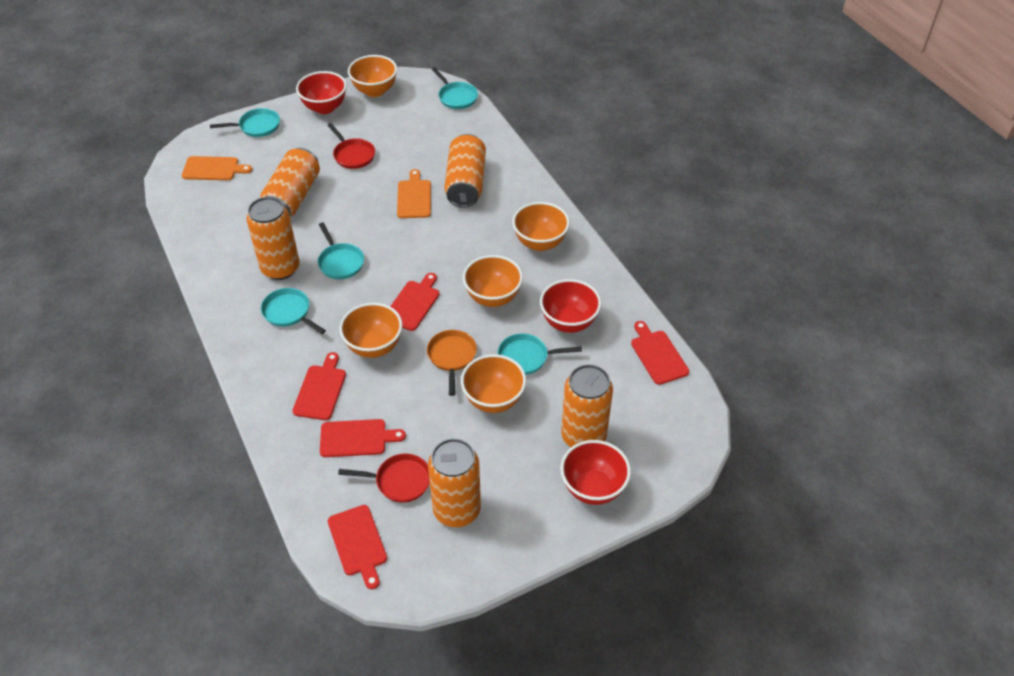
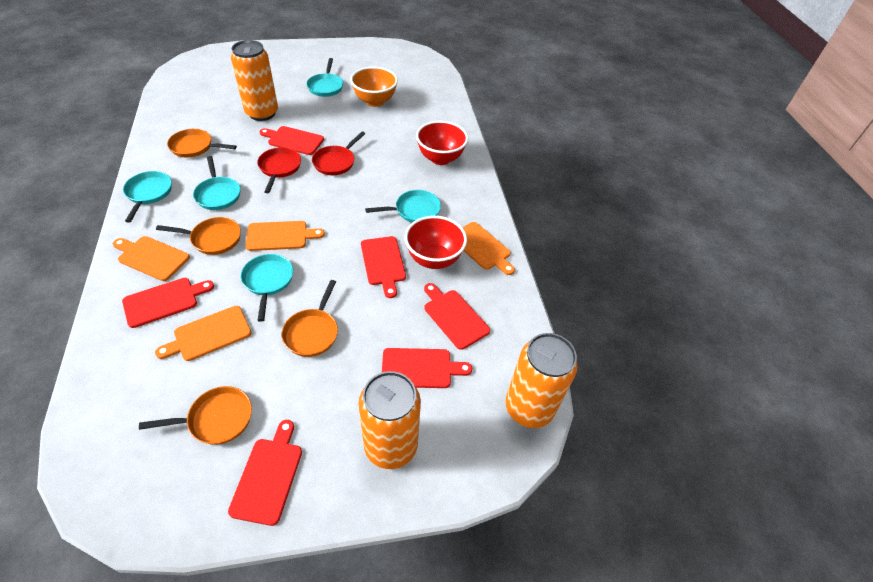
orange bowl: [339,303,403,358] [348,55,397,97] [461,354,526,413] [463,255,523,307] [512,202,570,251] = 5 -> [350,67,398,107] = 1
orange can: [247,197,300,280] [260,148,320,217] [428,438,481,527] [444,134,486,208] [561,364,613,447] = 5 -> [231,40,278,121] [358,371,421,469] [505,333,578,428] = 3
orange cutting board: [182,156,252,180] [397,169,431,218] = 2 -> [113,236,190,281] [155,306,251,361] [245,221,325,251] [462,222,515,275] = 4
orange pan: [427,330,477,396] = 1 -> [139,386,252,445] [156,217,241,255] [167,129,237,157] [282,280,338,357] = 4
red bowl: [296,71,347,114] [540,279,601,333] [560,440,631,505] = 3 -> [405,216,467,269] [416,121,468,165] = 2
red cutting board: [293,352,346,420] [320,419,406,457] [328,505,387,589] [390,273,440,331] [631,321,689,385] = 5 -> [122,278,214,328] [228,420,302,526] [259,126,324,155] [361,236,406,298] [382,348,472,388] [424,283,490,350] = 6

